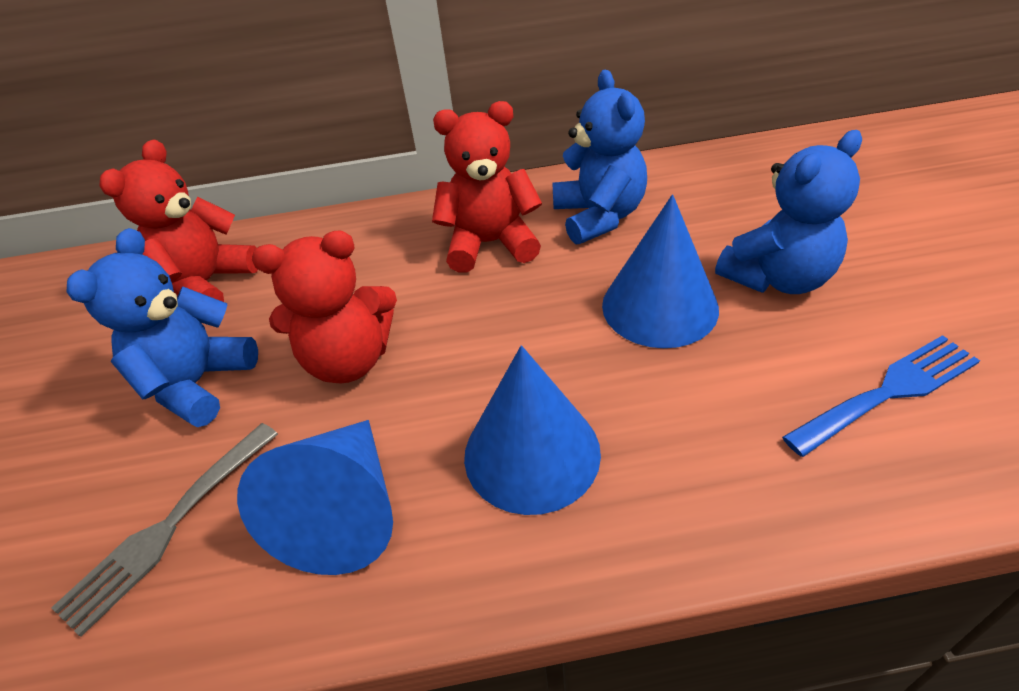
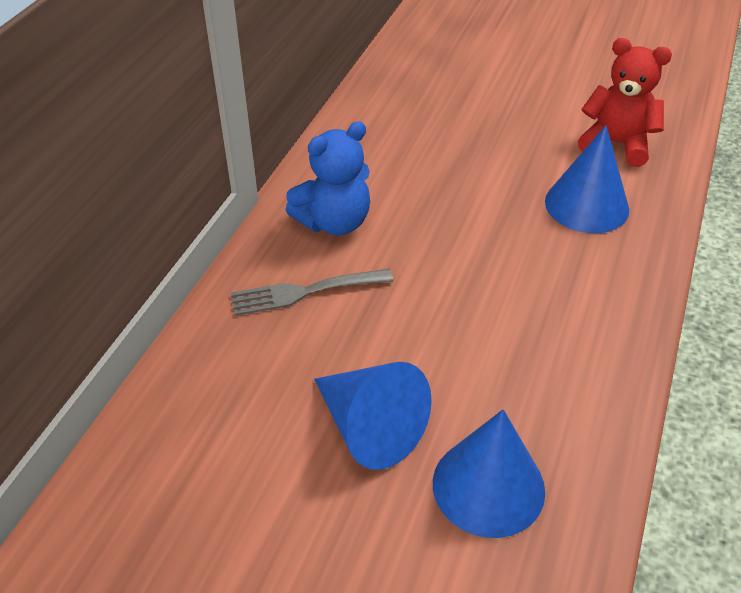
blue fork: [782,335,980,457] = 1 -> none = 0
blue teddy bear: [67,228,258,427] [552,70,647,245] [715,130,862,294] = 3 -> [286,121,370,235] = 1
red teddy bear: [99,139,258,302] [252,230,397,383] [432,101,542,273] = 3 -> [578,38,672,167] = 1

